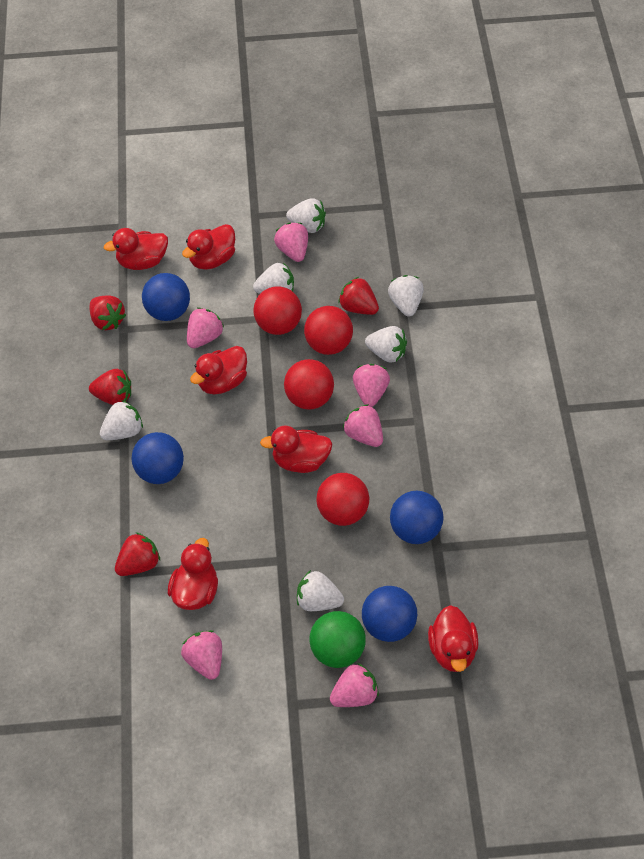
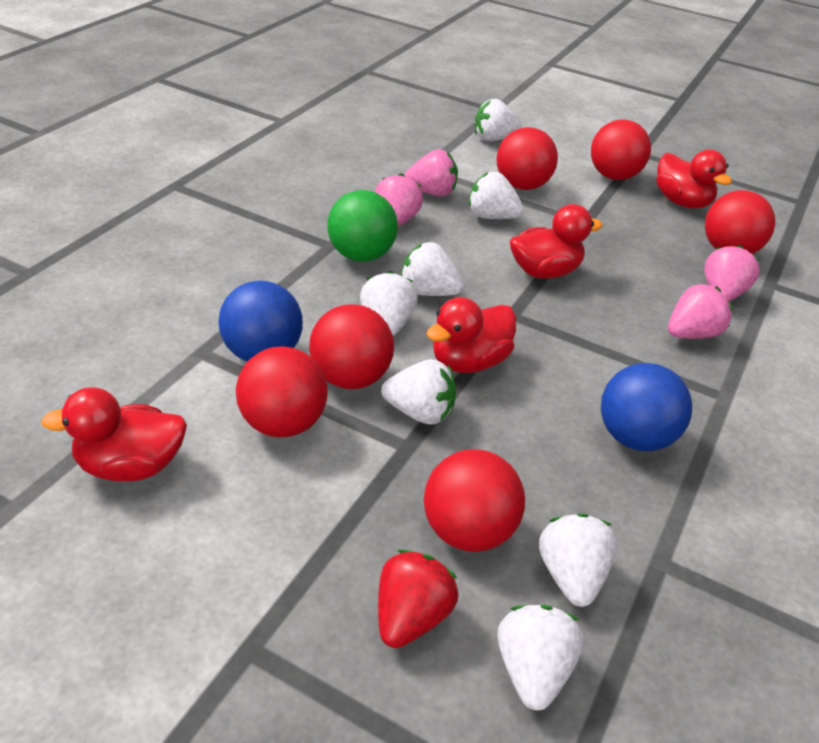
blue ball: [131,432,184,484] [142,273,190,321] [362,586,417,642] [390,491,444,544] = 4 -> [218,281,303,362] [601,363,692,451] = 2
pink strawberry: [181,630,222,680] [187,308,224,348] [274,222,308,262] [330,663,379,707] [343,404,383,447] [353,364,390,407] = 6 -> [375,173,423,226] [404,149,458,196] [668,284,733,339] [704,245,760,302] = 4
red ball: [253,286,302,335] [284,359,334,410] [304,306,353,355] [316,473,369,526] = 4 -> [236,346,328,437] [309,304,394,389] [424,449,525,552] [496,127,558,190] [591,119,651,180] [705,190,775,254] = 6
red duck: [104,228,168,270] [168,538,218,610] [182,224,235,270] [190,346,247,394] [260,425,332,473] [428,605,479,672] = 6 -> [41,387,187,482] [426,297,516,373] [510,204,603,279] [657,150,732,208] = 4
red strawberry: [89,295,126,330] [89,369,131,405] [115,532,160,576] [338,277,379,315] = 4 -> [378,550,459,648] = 1
white strawberry: [100,400,143,440] [253,262,294,294] [286,199,326,233] [297,570,344,611] [365,326,407,363] [388,275,424,317] = 6 -> [360,271,418,336] [381,359,456,425] [401,242,464,296] [469,172,524,219] [475,99,522,141] [498,605,584,710] [539,513,617,607] = 7

